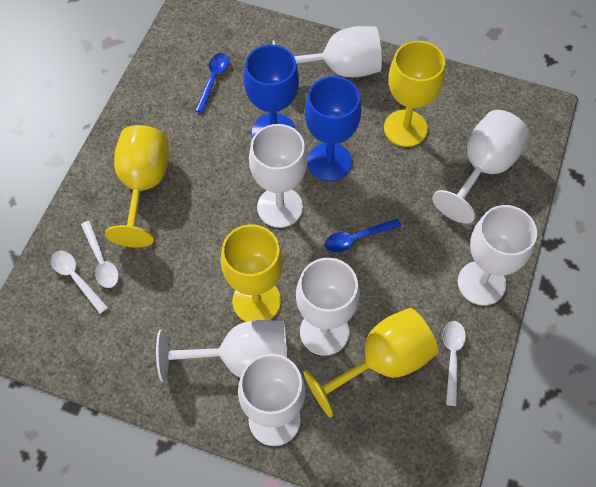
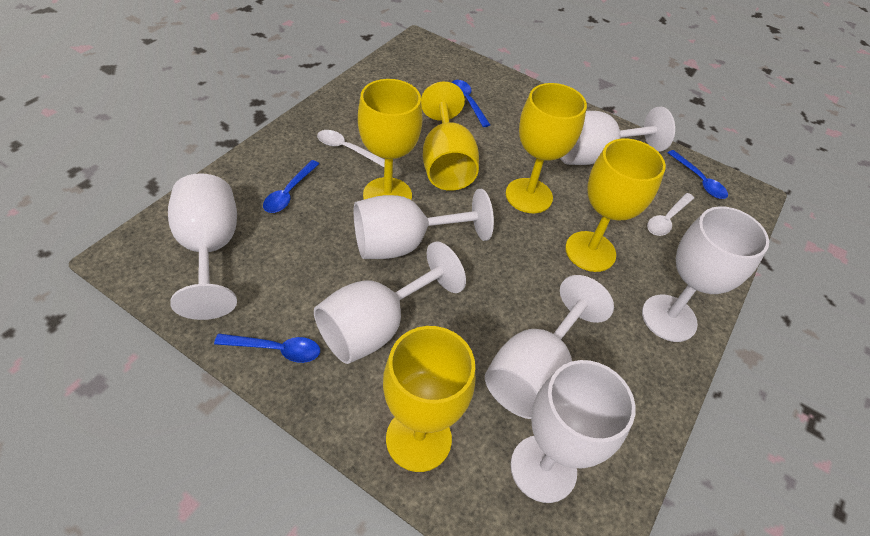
blue goblet: [243,45,299,136] [305,76,362,181] = 2 -> none = 0
blue spoon: [195,53,229,113] [325,219,401,253] = 2 -> [214,334,320,363] [263,160,319,213] [452,80,490,127] [668,150,728,199] = 4
white spoon: [51,251,108,314] [81,221,119,288] [443,321,466,406] = 3 -> [317,130,385,167] [647,193,694,236] = 2
yellow goblet: [105,125,169,248] [221,224,283,322] [303,308,438,418] [384,41,445,147] = 4 -> [358,79,423,200] [383,326,475,472] [421,82,479,191] [505,83,587,213] [565,138,666,272] = 5

